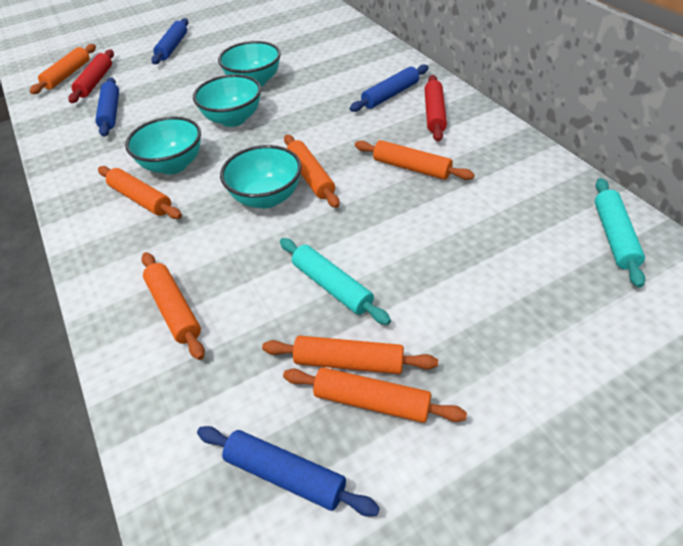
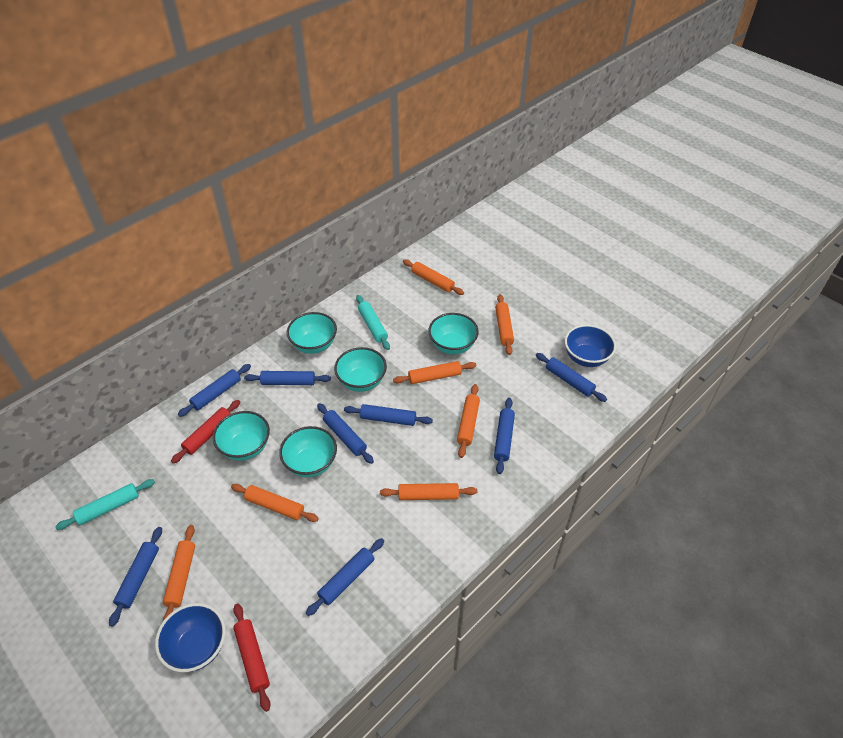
blue bowl: none = 0 -> [155,603,225,672] [565,325,616,367] = 2
blue rolling pin: [95,77,119,137] [151,18,188,64] [197,426,380,517] [350,65,429,112] = 4 -> [109,527,162,627] [178,364,251,417] [244,371,331,385] [306,538,384,616] [317,403,374,464] [344,404,433,426] [494,398,515,474] [536,353,607,402] = 8
turquoise bowl: [125,117,201,175] [193,74,261,127] [218,41,281,87] [220,145,302,208] = 4 -> [213,411,270,461] [279,426,337,478] [287,312,337,354] [334,347,387,392] [428,313,479,355] = 5

